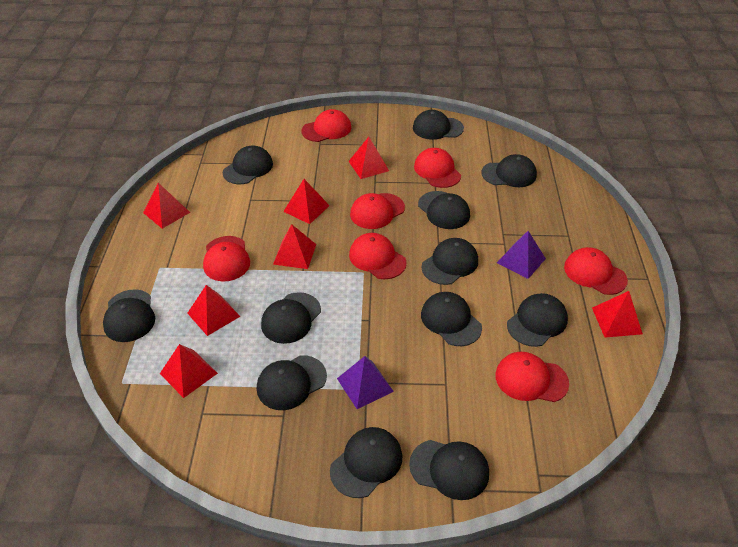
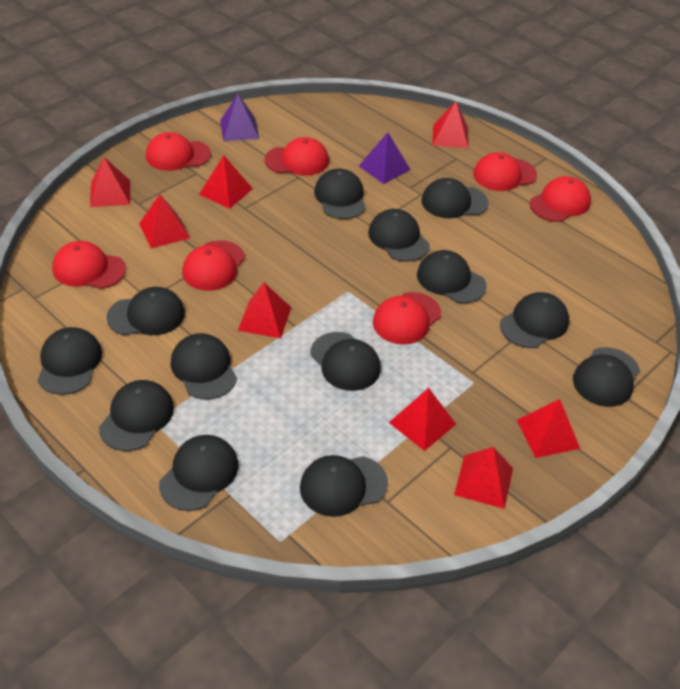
black cap: [103,289,155,342] [223,146,273,184] [257,355,327,410] [261,292,321,344] [330,427,402,498] [409,440,489,500] [413,110,464,140] [418,191,470,229] [421,238,478,285] [421,292,482,346] [482,154,537,187] [507,293,568,347] = 12 -> [37,327,102,395] [99,380,174,451] [106,287,185,335] [159,435,239,511] [171,333,237,400] [300,455,388,517] [310,332,381,391] [314,169,366,219] [368,209,429,262] [417,250,487,303] [422,178,488,218] [500,292,569,348] [573,347,640,407] = 13
red pyramid: [143,183,190,229] [160,344,218,398] [187,285,241,336] [273,224,316,269] [283,179,330,224] [349,137,389,179] [592,291,643,338] = 7 -> [90,157,130,207] [139,194,190,249] [199,155,253,209] [238,282,292,338] [389,388,456,451] [432,101,468,148] [454,447,513,509] [517,399,580,458] = 8

